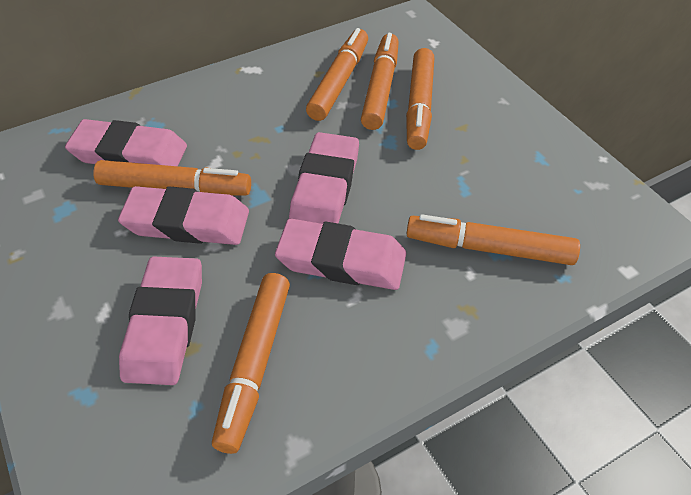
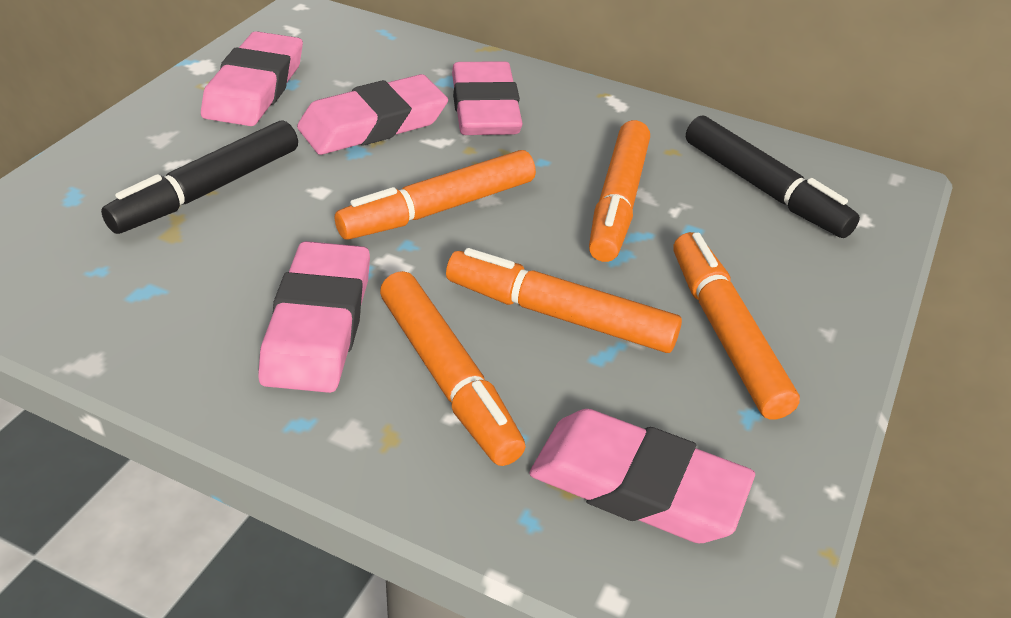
black marker: none = 0 -> [101,120,298,234] [686,116,860,238] = 2
orange marker: [93,160,251,196] [212,273,290,454] [306,28,368,121] [361,33,399,130] [406,48,434,150] [407,214,580,265] = 6 -> [335,150,536,240] [380,271,525,466] [446,248,682,353] [589,120,650,262] [673,232,800,420] = 5

